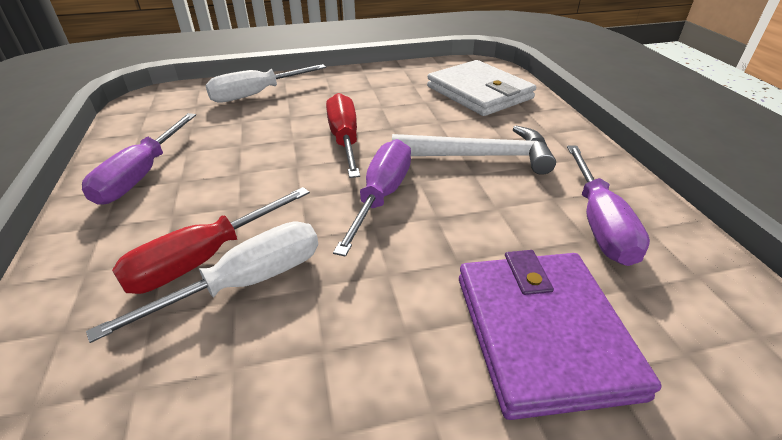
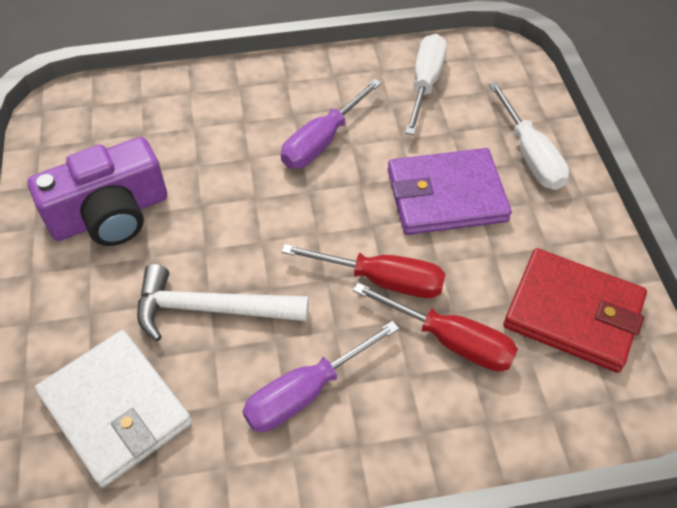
purple camera: none = 0 -> [28,137,167,246] = 1
purple screwdriver: [82,113,196,205] [333,139,411,257] [567,146,650,266] = 3 -> [242,321,399,432] [281,79,382,169] = 2
red wallet: none = 0 -> [503,248,647,373] = 1

